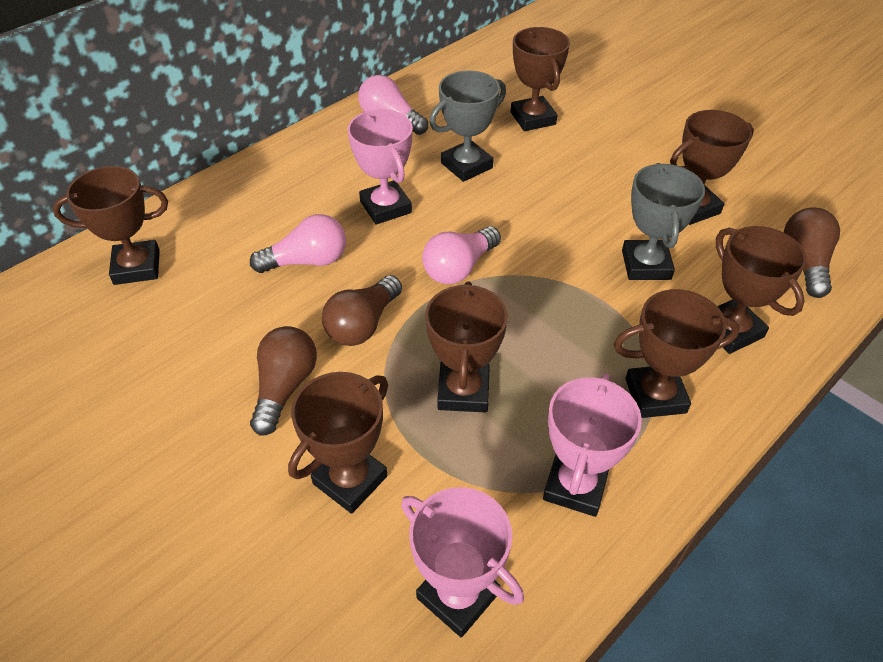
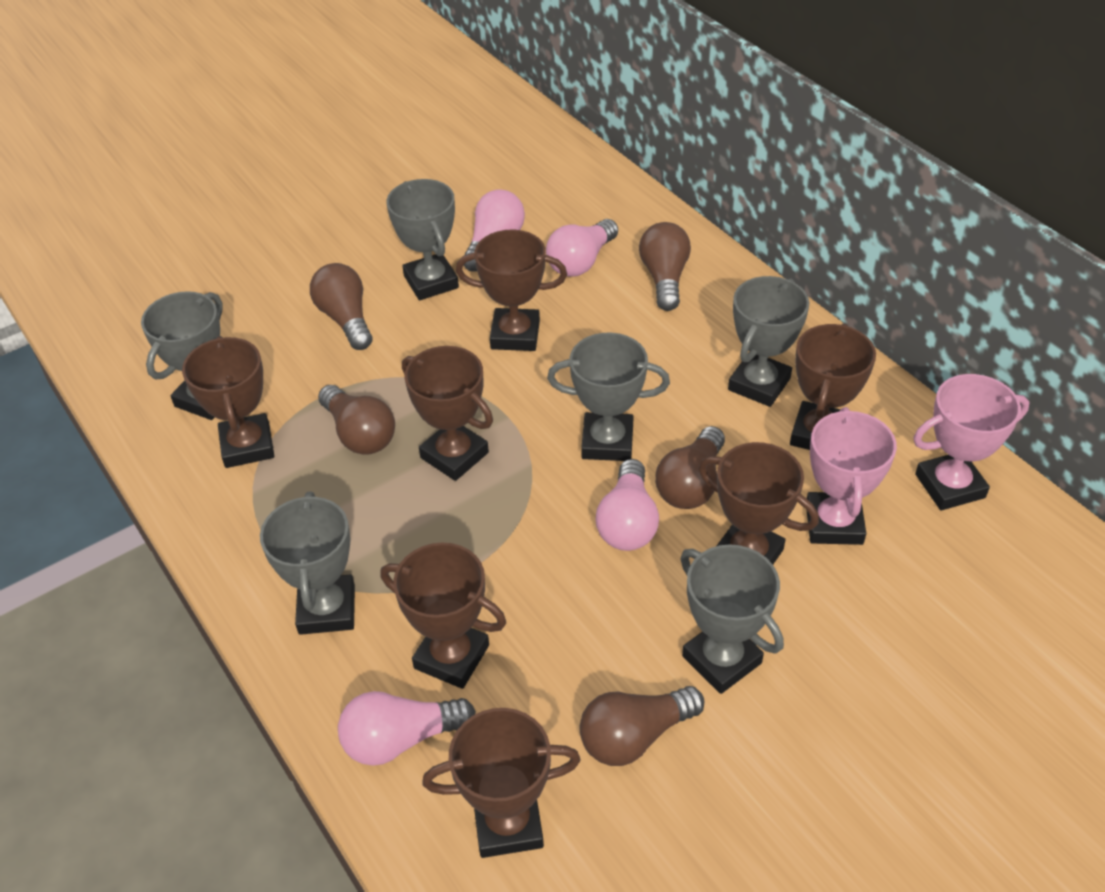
brown light bulb: [250,326,317,435] [322,275,402,346] [784,207,840,298] = 3 -> [310,263,373,350] [318,385,395,455] [580,686,704,766] [639,222,691,311] [655,426,725,509] = 5
grey trophy: [429,70,506,182] [622,163,705,280] = 2 -> [141,291,222,420] [260,492,355,635] [386,179,459,300] [547,332,670,461] [681,544,784,694] [728,276,810,407] = 6
pink light bulb: [250,214,346,273] [358,75,428,135] [422,226,501,284] = 3 -> [338,691,476,766] [464,189,525,272] [546,219,618,277] [596,459,659,551] = 4
pink trophy: [348,109,413,224] [401,487,524,637] [543,374,642,517] = 3 -> [807,407,897,545] [913,374,1030,511] = 2

